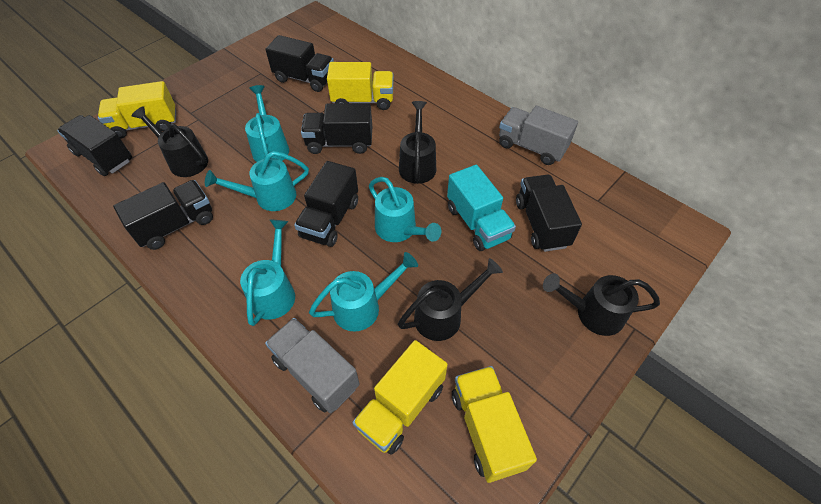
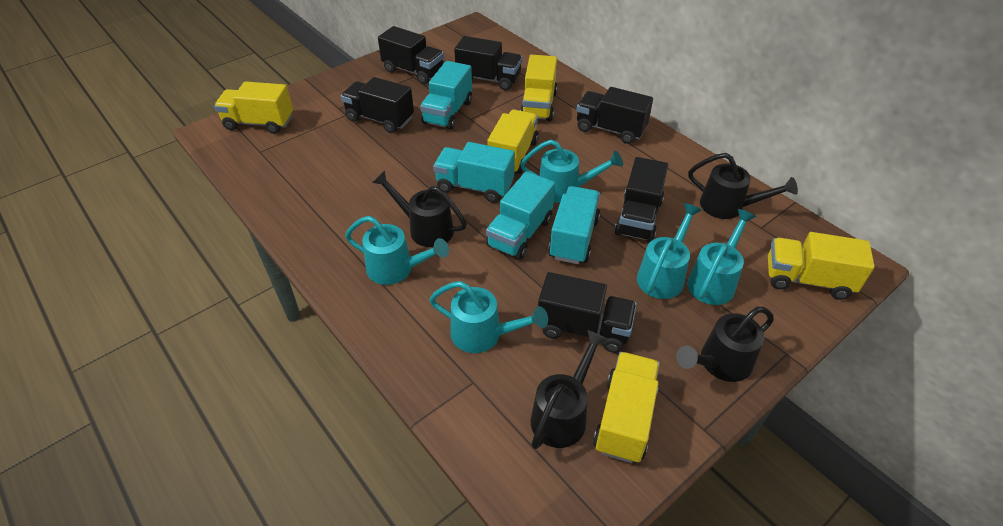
grey truck: [265,318,360,413] [499,106,578,165] = 2 -> none = 0
turquoise truck: [447,165,516,251] = 1 -> [420,61,472,130] [433,142,515,203] [486,172,555,260] [548,186,600,264] = 4
yellow truck: [98,81,176,139] [327,62,394,110] [352,340,448,455] [452,366,537,483] = 4 -> [214,81,293,134] [487,110,539,174] [520,55,557,121] [593,352,660,463] [768,232,875,300] = 5

